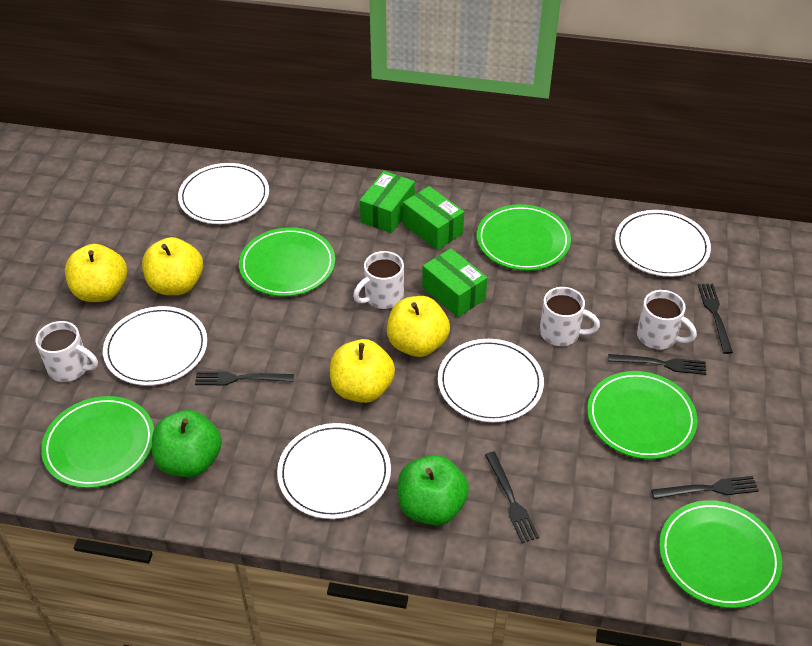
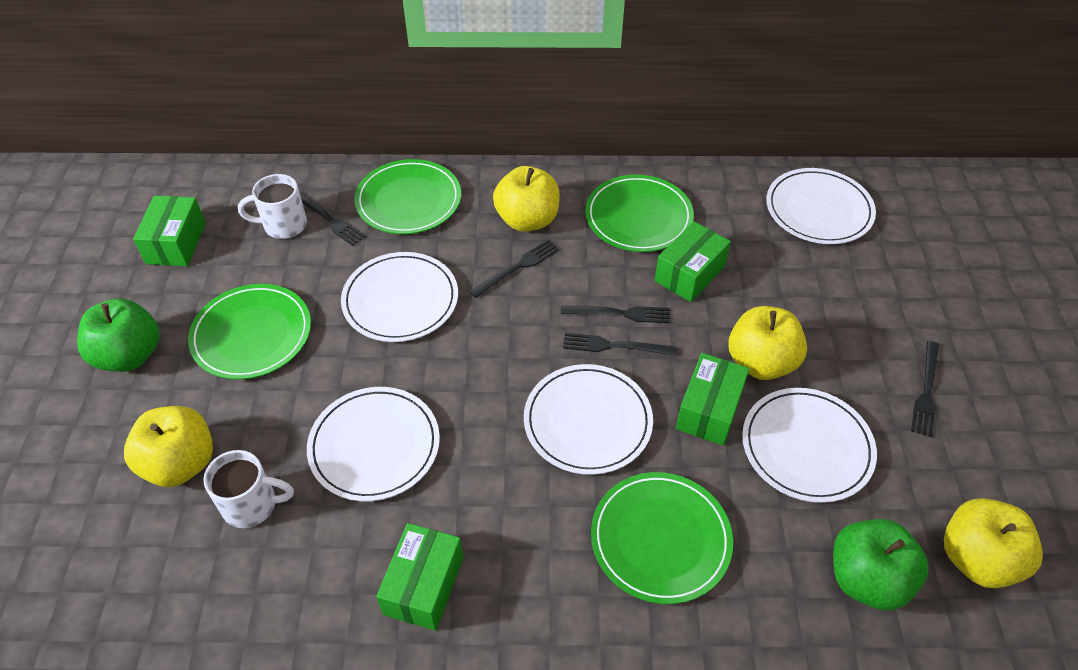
green box: [360,171,415,233] [403,186,464,250] [422,248,487,317] = 3 -> [133,195,206,266] [376,523,463,631] [655,221,731,302] [676,353,749,446] = 4
green plate: [41,396,154,488] [239,227,335,297] [477,204,571,271] [587,371,698,459] [659,500,782,608] = 5 -> [188,284,311,380] [354,159,461,234] [585,175,694,252] [591,472,733,604] = 4
white mug: [36,321,98,382] [353,251,404,309] [540,287,600,346] [637,290,697,349] = 4 -> [204,450,294,528] [238,174,307,239] = 2

